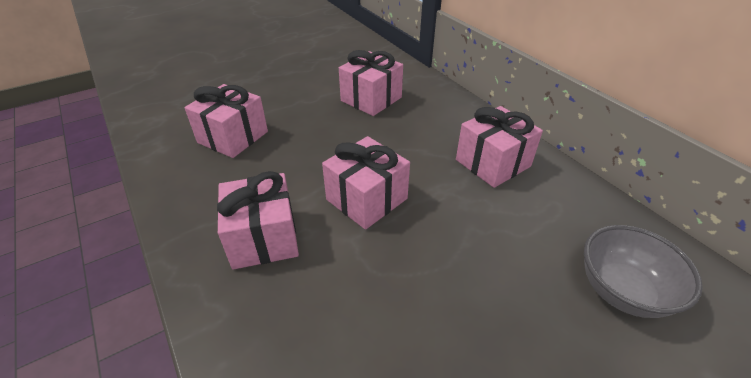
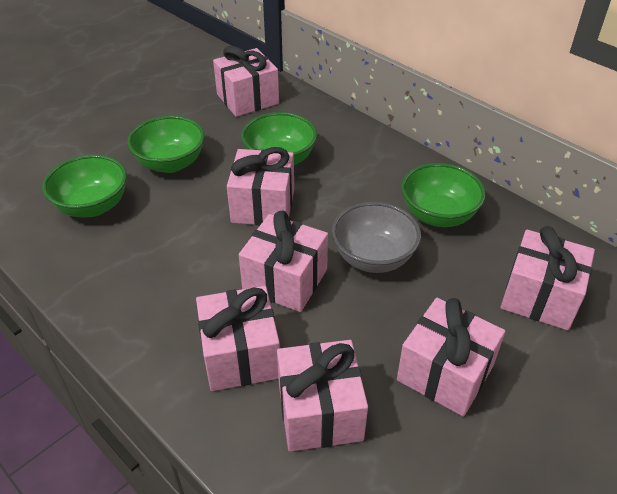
green bowl: none = 0 -> [42,155,127,217] [127,115,205,173] [241,112,317,165] [401,163,486,227] = 4
pink gift: [185,84,268,158] [217,171,299,270] [322,136,410,230] [339,50,403,116] [456,106,543,188] = 5 -> [196,286,280,391] [213,46,279,117] [227,147,294,225] [239,210,328,312] [277,340,368,452] [397,298,505,417] [501,226,595,330] = 7

